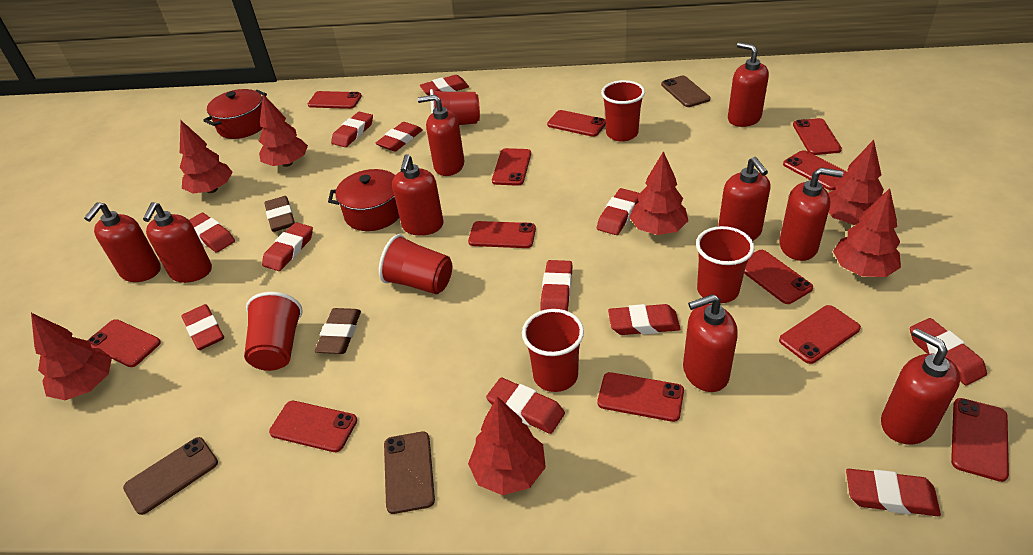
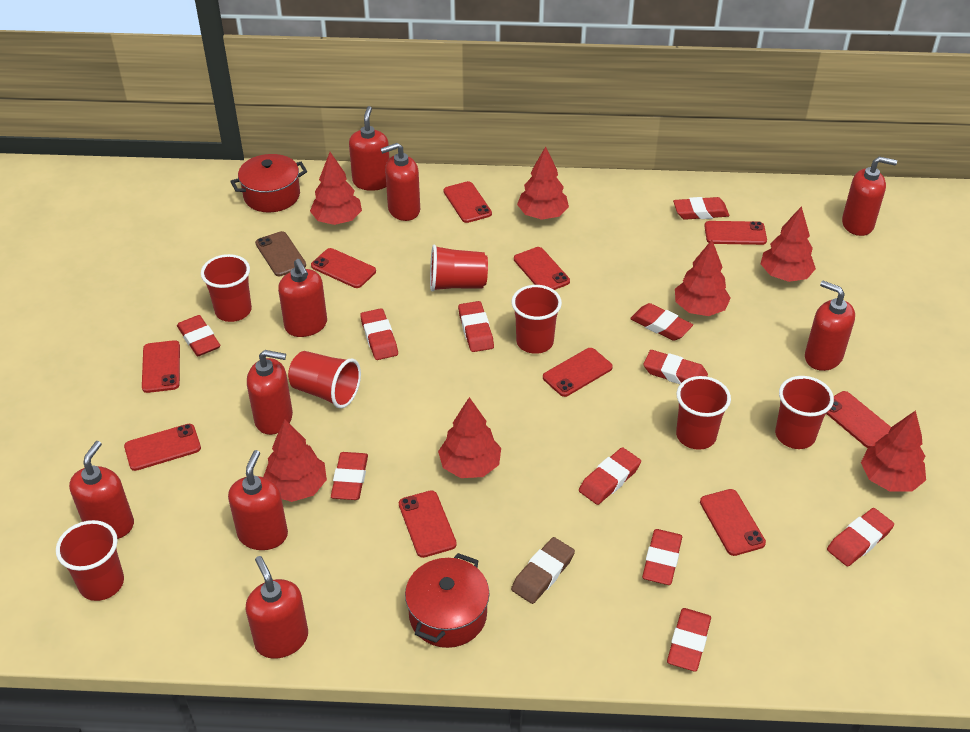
brown eraser: [264,196,295,232] [315,308,361,354] = 2 -> [511,537,575,604] = 1
brown phone: [123,437,218,515] [384,432,435,514] [661,76,711,107] = 3 -> [255,231,306,276] = 1
red cup: [244,292,303,371] [379,234,452,294] [430,89,480,125] [522,309,584,392] [601,80,645,141] [696,226,754,303] = 6 -> [56,520,124,601] [201,254,252,322] [288,351,361,409] [430,245,488,292] [512,285,562,354] [676,376,731,450] [775,376,834,449] = 7
red eraser: [181,304,224,350] [189,213,235,253] [262,222,313,271] [331,112,373,147] [376,122,423,151] [420,75,469,96] [486,378,565,434] [540,260,572,311] [597,188,640,235] [608,304,680,335] [846,469,941,516] [910,318,987,385] = 12 -> [177,315,221,356] [331,452,368,500] [360,308,398,360] [458,301,494,352] [579,447,641,505] [630,303,693,341] [642,529,682,585] [643,350,708,384] [667,608,711,672] [673,197,729,220] [827,508,894,567] = 11
red phone: [88,319,161,367] [269,401,357,452] [308,91,362,109] [468,221,536,248] [492,148,531,186] [547,110,606,137] [598,372,684,422] [744,250,813,304] [779,305,861,364] [783,150,848,190] [793,118,842,155] [951,398,1009,482] = 12 -> [124,424,201,471] [142,340,180,393] [311,248,376,288] [399,490,457,558] [444,181,492,223] [514,247,570,290] [543,348,613,397] [700,489,766,556] [704,221,767,245] [826,391,891,448] = 10

